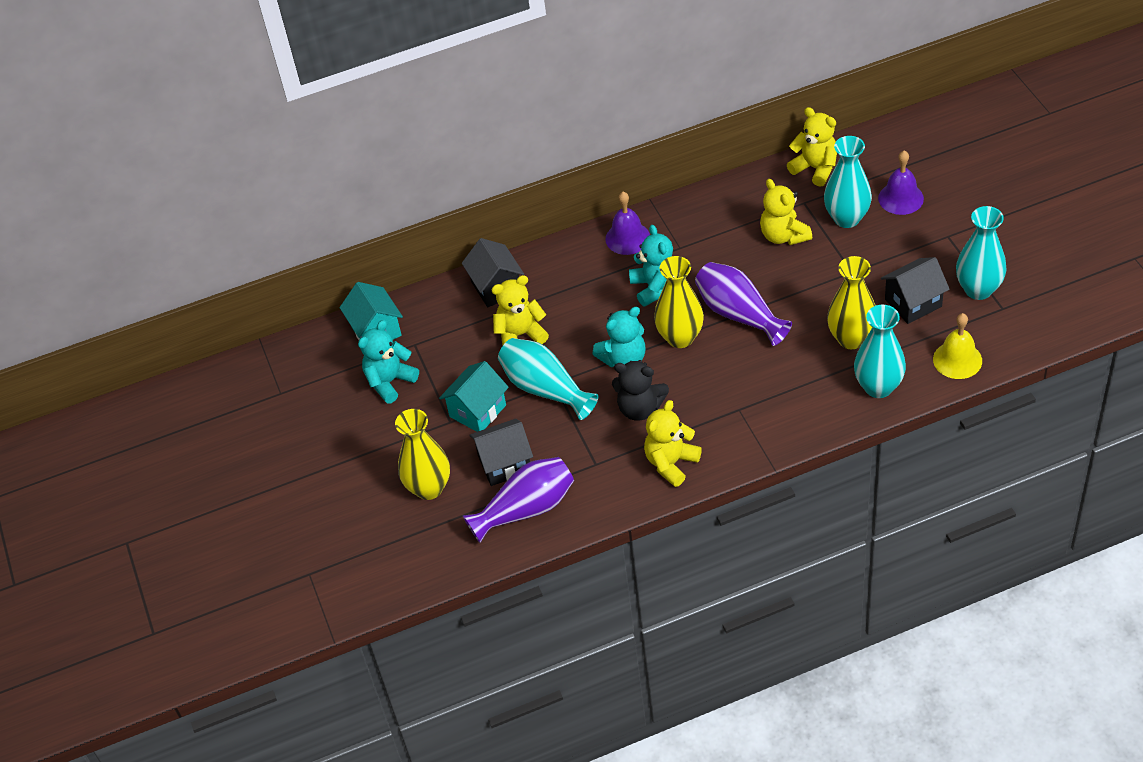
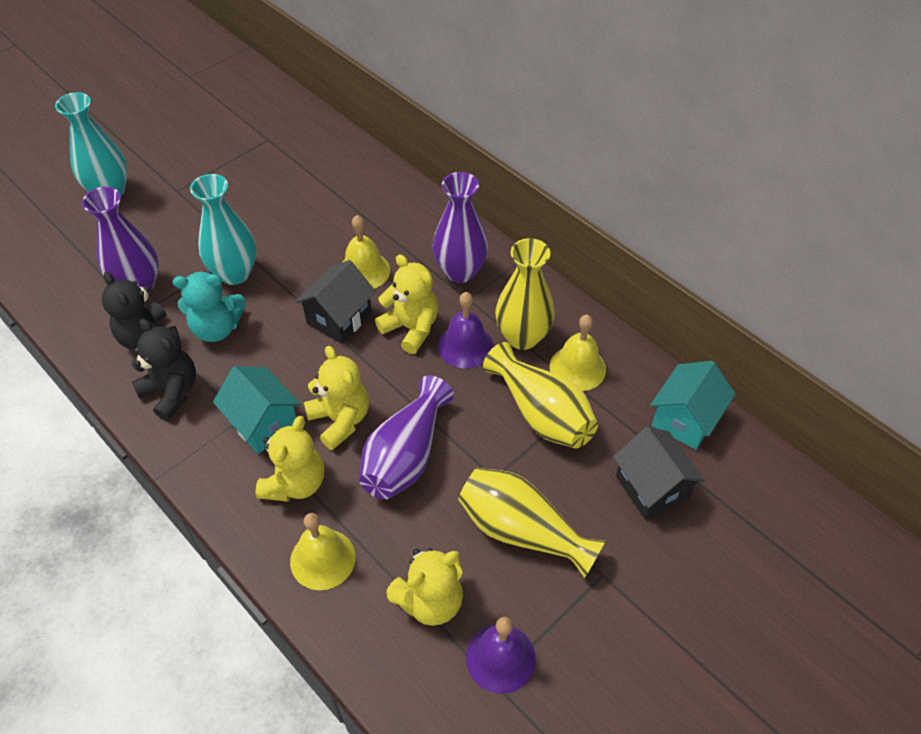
black house: [462,238,524,307] [470,419,533,486] [881,257,950,324] = 3 -> [295,260,376,344] [613,427,705,520] = 2
black teddy bear: [612,360,669,421] = 1 -> [102,272,181,350] [131,319,196,421] = 2
purple vase: [463,457,574,543] [695,262,792,346] = 2 -> [82,187,159,294] [359,376,454,499] [432,172,488,283] = 3
turquoise teddy bear: [358,320,419,404] [592,307,646,367] [629,225,673,307] = 3 -> [173,271,246,342] = 1
turquoise vase: [498,338,598,420] [824,136,872,228] [854,305,906,398] [956,206,1007,300] = 4 -> [55,92,128,196] [190,174,257,285] = 2
yellow bell: [933,313,982,379] = 1 -> [290,513,356,590] [343,215,390,289] [550,315,606,391] = 3

